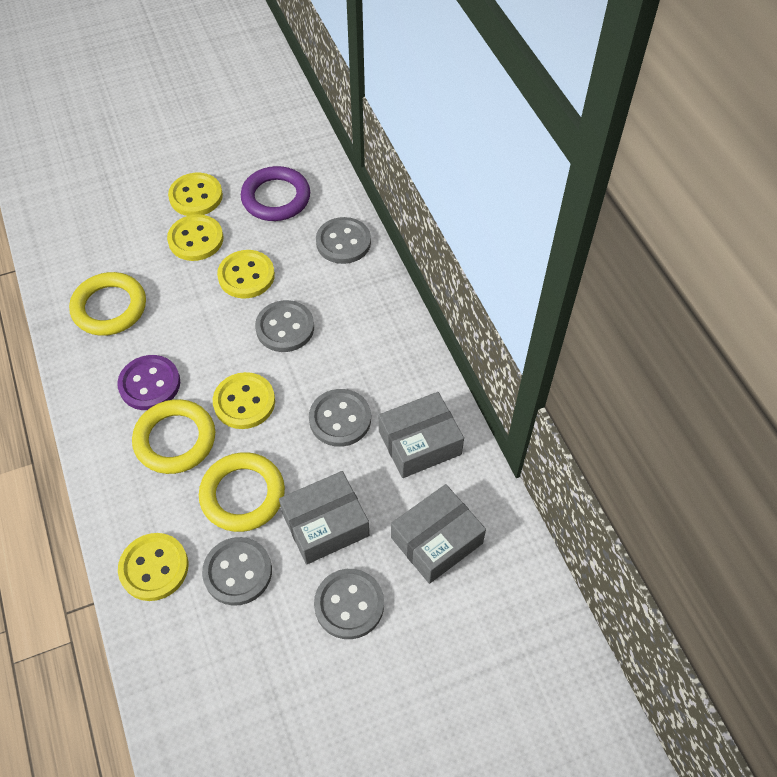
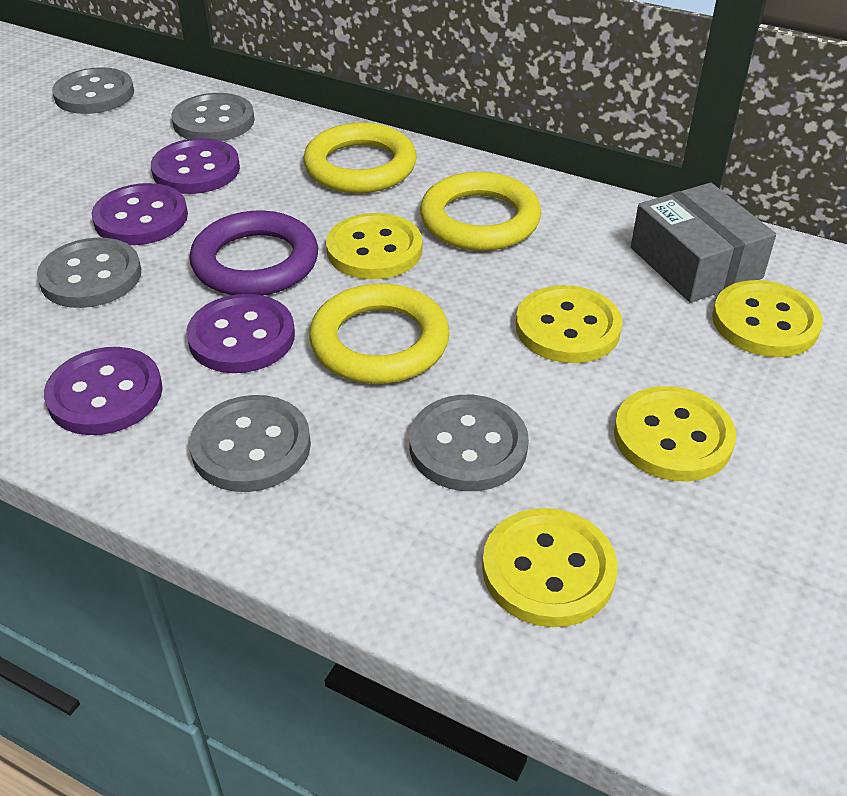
grey box: [279,471,369,565] [379,392,464,478] [391,484,486,584] = 3 -> [631,183,776,303] = 1
purple button: [117,355,180,410] = 1 -> [44,347,163,435] [91,183,188,245] [151,138,240,194] [186,294,295,373] = 4

